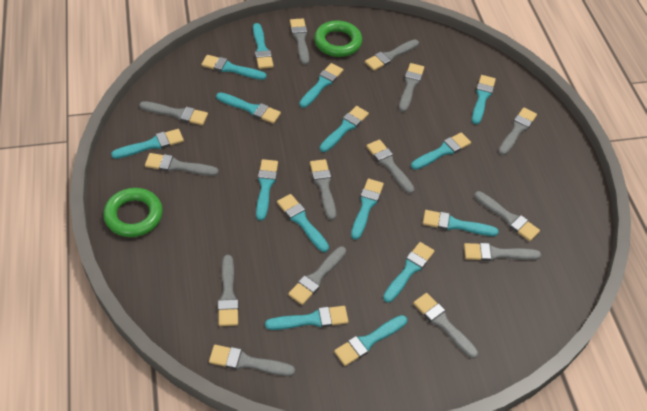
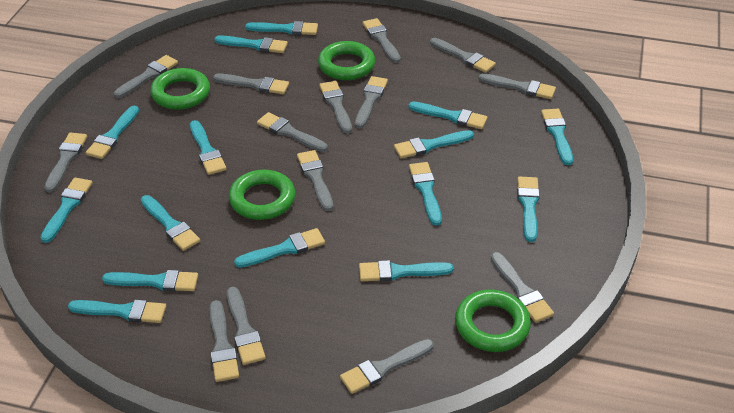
green ring: [103,188,163,237] [314,20,362,57] = 2 -> [150,68,210,110] [229,170,295,220] [318,41,375,80] [455,289,531,352] = 4

